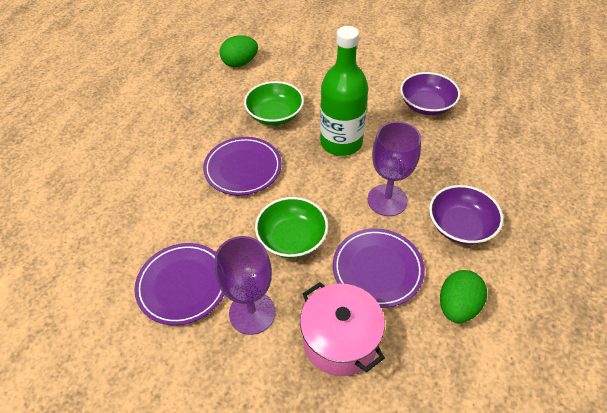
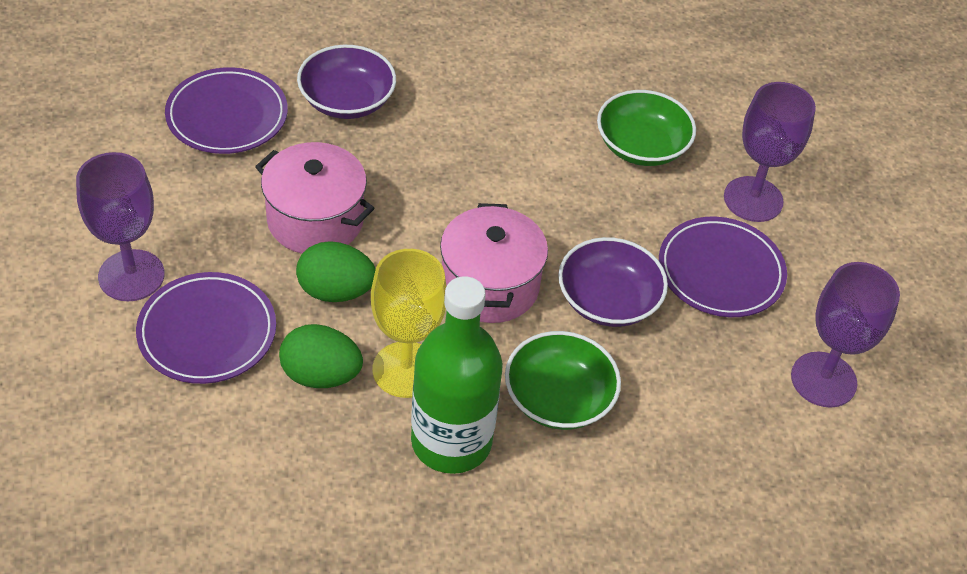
pink pot: [300,282,385,376] = 1 -> [255,142,374,254] [440,203,548,323] = 2
purple goblet: [214,236,275,335] [367,121,421,216] = 2 -> [76,152,165,301] [724,82,816,222] [791,262,900,408] = 3
yellow goblet: none = 0 -> [371,249,446,398] = 1

